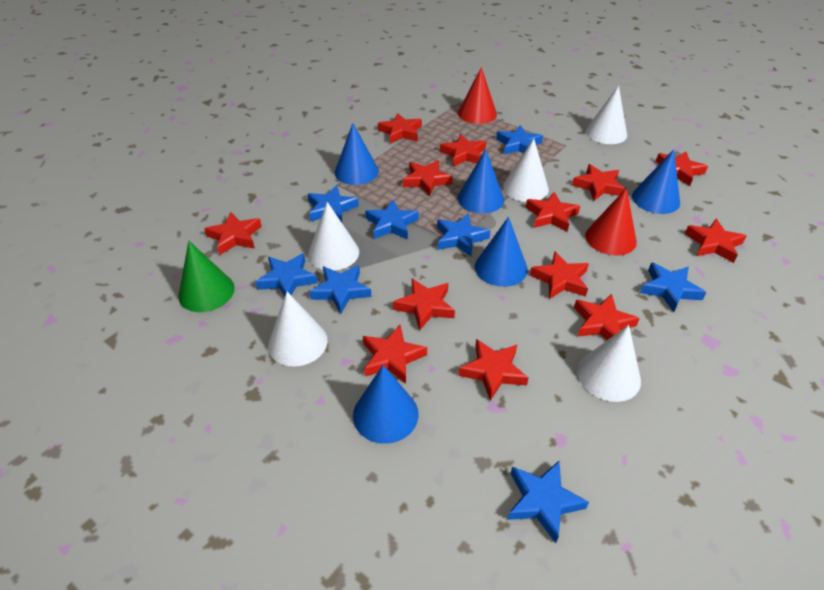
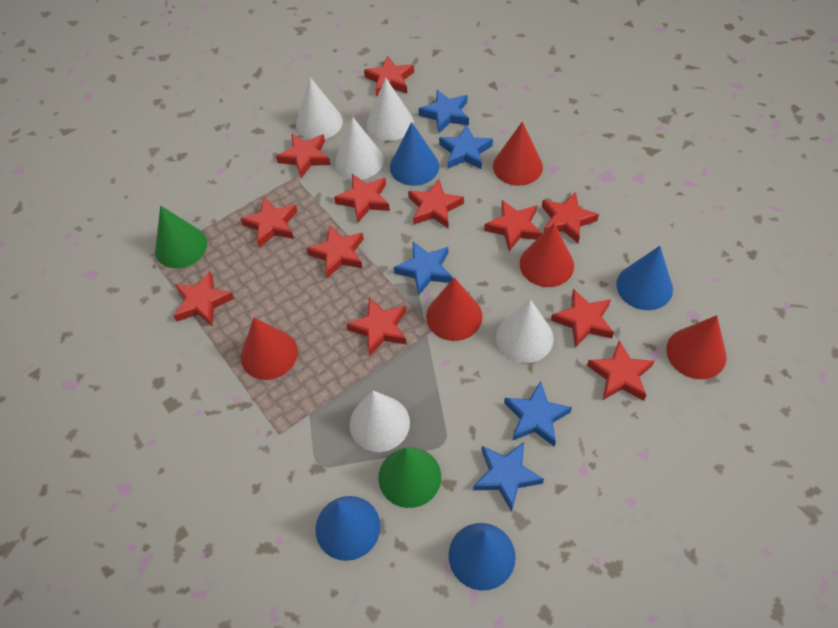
blue cone: [335,123,379,185] [353,365,419,444] [458,149,504,214] [475,217,528,287] [632,149,680,214] = 5 -> [316,496,380,561] [390,122,439,186] [448,523,516,591] [617,246,673,310] = 4
blue star: [256,253,318,296] [308,185,359,222] [309,265,371,314] [365,200,419,240] [437,213,490,256] [496,125,543,155] [507,461,589,543] [640,262,706,312] = 8 -> [394,242,452,296] [418,90,469,134] [439,124,493,170] [473,442,544,511] [504,381,572,447] = 5
green cone: [178,241,235,312] = 1 -> [155,205,207,268] [378,447,441,508] = 2
red cone: [458,67,497,124] [585,188,637,256] = 2 -> [241,318,298,380] [426,277,483,341] [493,121,543,186] [520,223,574,287] [666,315,727,379] = 5
red star: [204,212,262,255] [363,325,427,384] [378,113,422,144] [393,278,455,331] [403,160,453,196] [440,134,486,167] [458,339,529,401] [526,192,580,232] [530,252,589,299] [572,164,625,201] [574,294,640,340] [656,152,708,186] [685,219,746,263] = 13 -> [173,271,234,326] [241,197,298,248] [276,133,331,178] [306,225,364,278] [334,174,390,222] [346,297,407,356] [364,55,414,97] [408,179,464,228] [484,200,542,251] [542,192,599,243] [551,289,614,348] [587,340,654,401] = 12

